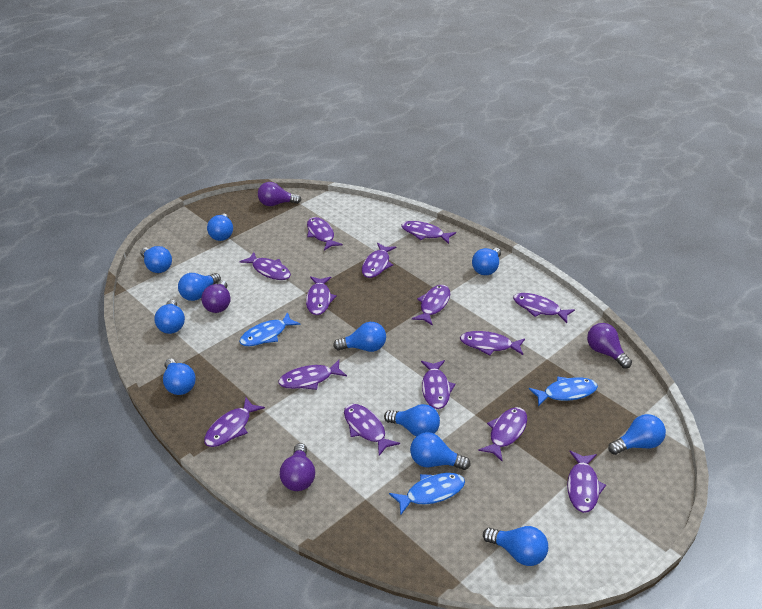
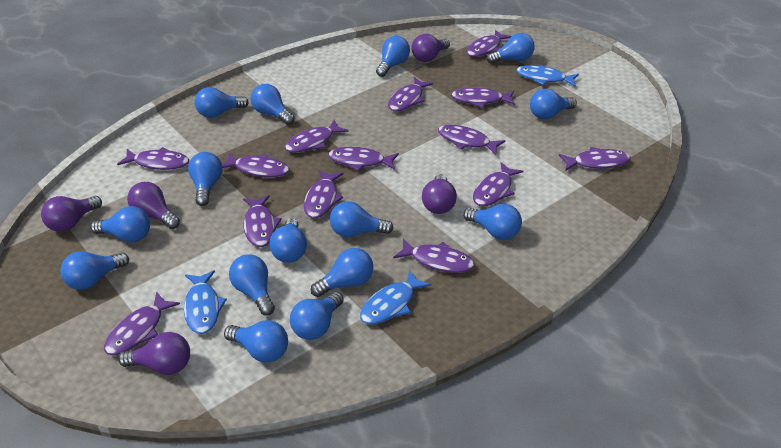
blue light bulb: [140,246,172,273] [154,300,185,334] [163,358,196,395] [178,273,221,301] [207,214,233,241] [333,322,386,352] [384,404,440,436] [410,432,471,470] [472,248,501,275] [483,526,548,566] [608,414,666,455] = 11 -> [61,251,129,290] [91,206,150,242] [188,152,223,206] [195,87,249,118] [224,320,288,363] [229,255,275,316] [251,84,295,125] [269,218,307,263] [290,292,344,340] [311,248,374,297] [330,201,394,237] [376,36,410,77] [463,204,522,240] [487,33,535,64] [530,89,577,119] = 15
purple light bulb: [201,280,231,313] [258,182,301,206] [280,443,315,491] [587,323,632,368] = 4 -> [41,196,102,232] [118,332,190,375] [127,182,180,229] [412,34,450,62] [422,174,457,214] = 5

